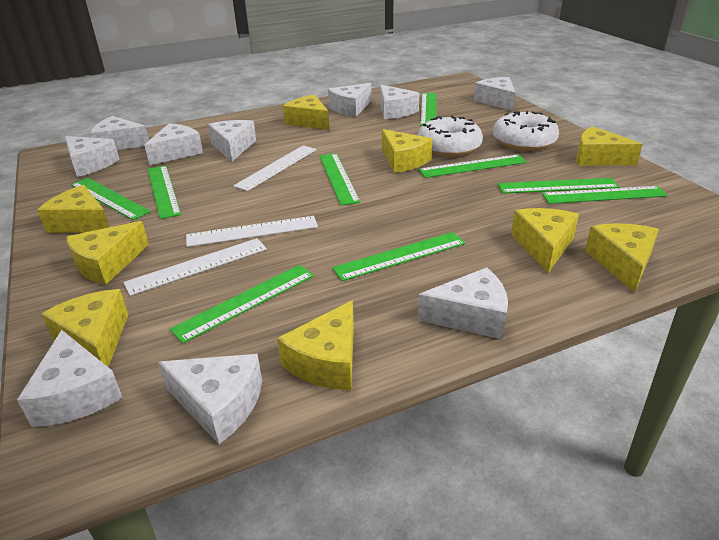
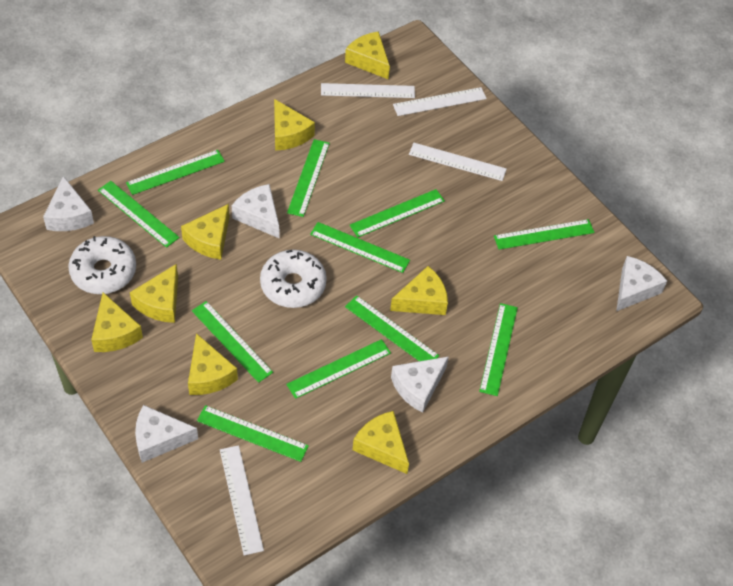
green ruler: [71,178,151,220] [148,165,181,219] [170,265,314,343] [319,153,361,206] [332,232,465,281] [418,154,527,178] [420,93,437,126] [498,178,620,194] [542,186,668,204] = 9 -> [98,181,180,248] [126,150,225,195] [192,301,273,383] [197,405,309,462] [286,339,391,399] [287,139,330,217] [310,222,410,273] [345,295,439,361] [349,189,445,237] [479,303,518,396] [494,219,594,250] = 11
white cheese: [17,330,123,427] [65,136,120,177] [90,116,149,150] [144,123,203,165] [158,354,262,444] [208,120,256,161] [328,83,372,117] [380,84,419,119] [418,267,508,340] [474,77,516,111] = 10 -> [43,176,94,231] [135,405,198,463] [232,184,279,238] [391,356,449,413] [616,256,667,311] = 5
white ruler: [123,238,267,296] [186,216,318,247] [233,146,316,191] = 3 -> [220,445,264,556] [321,83,415,98] [393,87,487,116] [409,143,507,181] = 4
yellow cheese: [37,185,109,233] [41,289,129,367] [66,221,149,285] [277,300,354,390] [283,95,329,130] [382,129,432,173] [511,208,579,273] [576,126,642,166] [585,223,659,293] = 9 -> [91,292,143,352] [130,264,178,323] [181,204,230,260] [188,333,238,395] [274,99,315,151] [345,31,390,80] [353,411,409,474] [390,266,448,315] = 8

